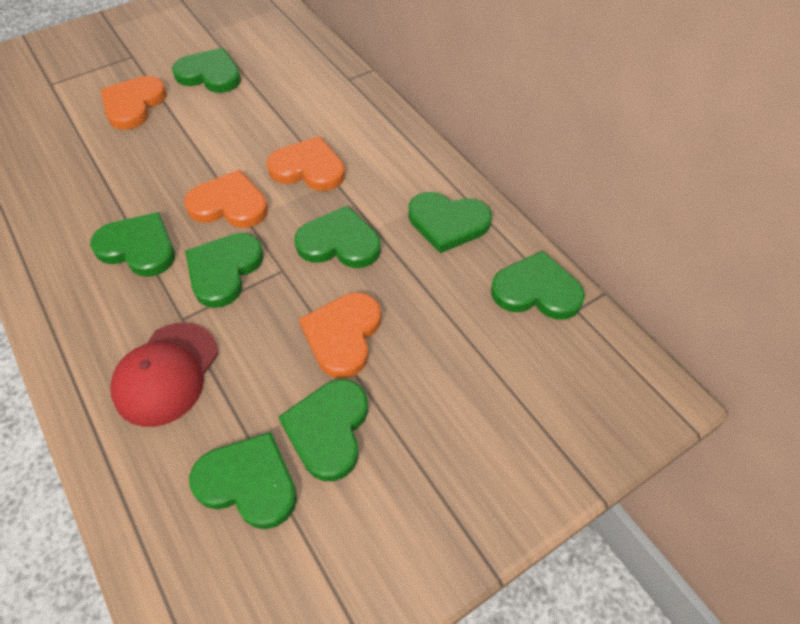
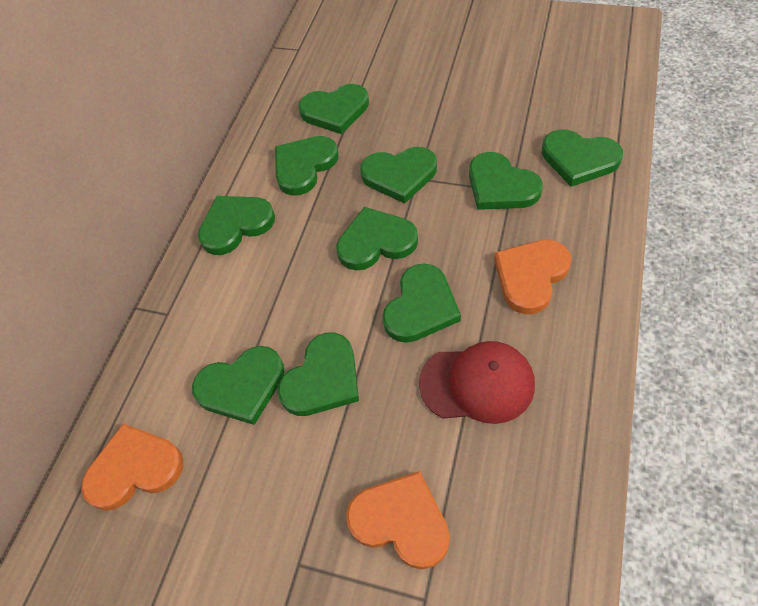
green heart: [90,212,175,277] [172,48,241,93] [185,233,264,308] [189,432,297,529] [279,379,368,481] [294,205,381,268] [408,192,492,253] [491,251,585,320] = 8 -> [192,346,284,425] [198,196,275,255] [275,136,339,195] [278,332,359,416] [299,84,369,134] [336,207,418,270] [360,147,437,204] [382,263,461,343] [469,152,543,210] [542,129,623,187] = 10
orange heart: [101,76,167,130] [184,170,268,228] [267,136,345,191] [299,292,381,379] = 4 -> [81,423,183,511] [346,471,450,569] [494,240,572,314] = 3

